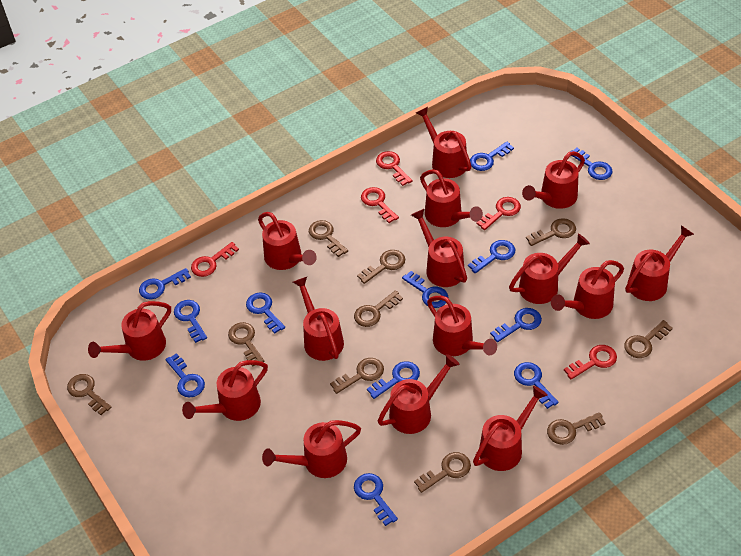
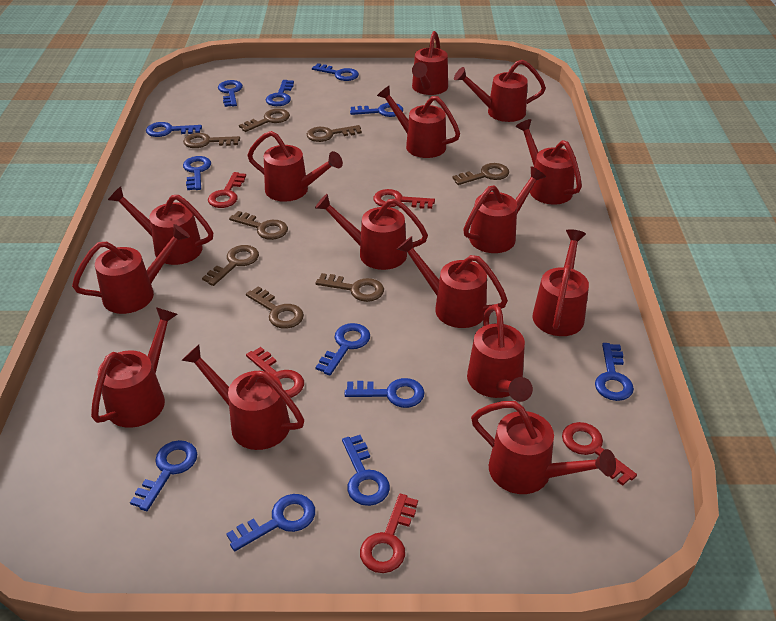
brown key: [67,374,112,415] [228,322,264,366] [309,220,348,257] [330,358,384,394] [354,290,403,327] [357,250,405,284] [414,452,471,493] [526,218,576,246] [547,412,605,445] [624,320,673,358] = 10 -> [183,133,240,148] [202,245,259,286] [229,211,288,240] [239,109,290,132] [246,286,304,329] [307,125,362,142] [316,273,384,302] [452,163,509,185] = 8

